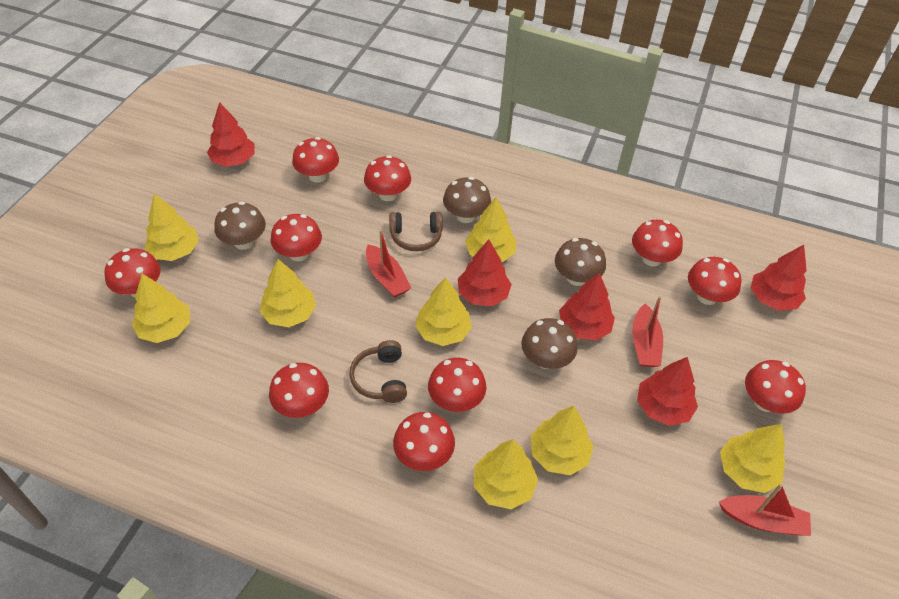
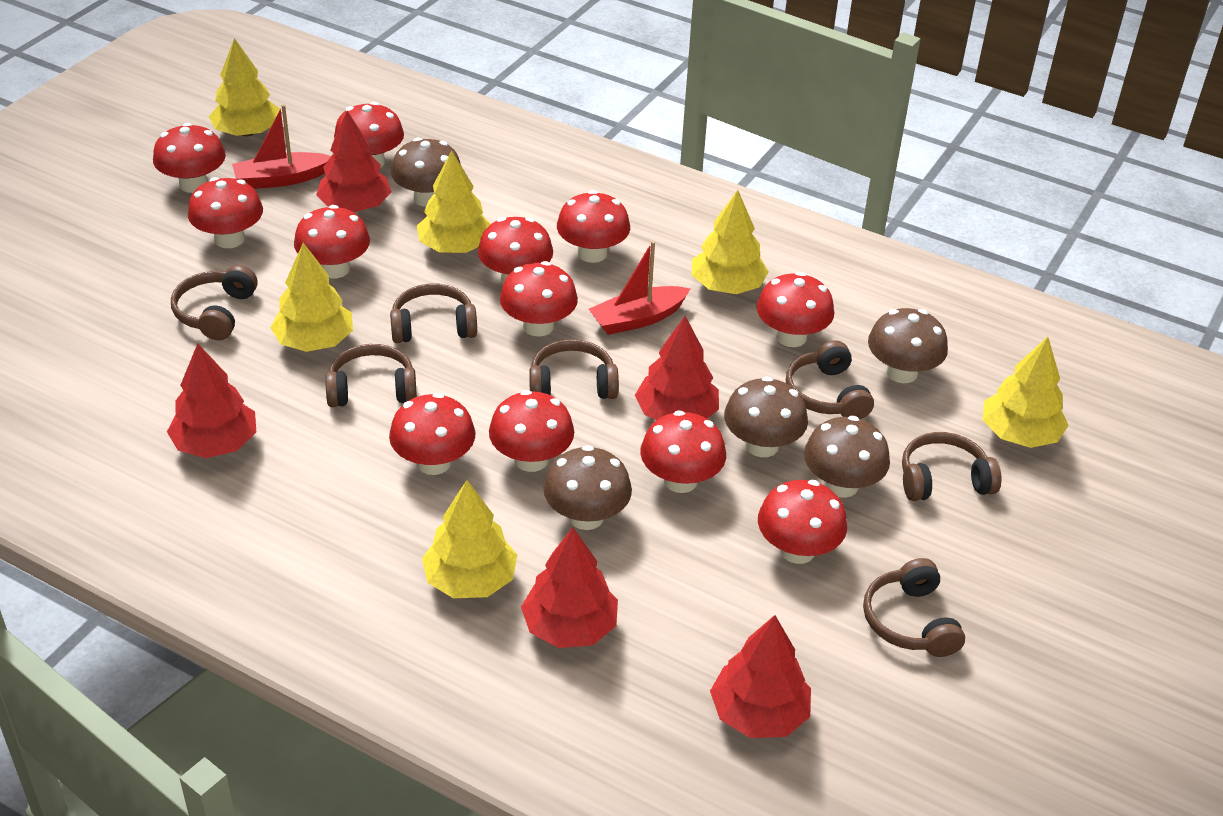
brown headphones: [349,340,407,403] [389,212,443,251] = 2 -> [171,265,258,340] [325,344,417,407] [390,283,477,343] [529,339,619,399] [786,340,874,419] [863,558,965,657] [902,432,1002,501] = 7
brown mushroom: [214,201,266,250] [443,177,491,223] [521,318,578,369] [555,238,606,286] = 4 -> [391,137,461,207] [543,445,632,530] [724,377,808,457] [804,416,890,498] [868,308,948,383] = 5
red boat: [366,230,411,298] [632,296,663,367] [719,484,811,536] = 3 -> [232,104,331,189] [589,241,691,335] = 2
red mushroom: [104,248,161,297] [269,363,329,418] [270,214,322,261] [292,137,339,183] [364,155,411,201] [393,412,455,471] [428,358,486,412] [632,220,683,266] [688,257,741,305] [745,360,806,414] = 10 -> [153,123,226,193] [188,177,263,248] [294,205,370,279] [334,102,404,168] [389,393,475,475] [478,217,553,284] [489,390,574,472] [500,261,578,337] [557,190,630,263] [640,410,726,493] [757,272,834,347] [758,480,847,564] = 12
yellow tree: [132,274,190,343] [144,194,199,261] [259,259,316,327] [415,277,472,346] [465,197,516,262] [474,439,538,509] [531,406,594,475] [720,424,785,493] = 8 -> [209,38,280,137] [270,243,353,352] [417,151,491,253] [422,480,517,598] [692,190,769,294] [983,337,1069,448] = 6

